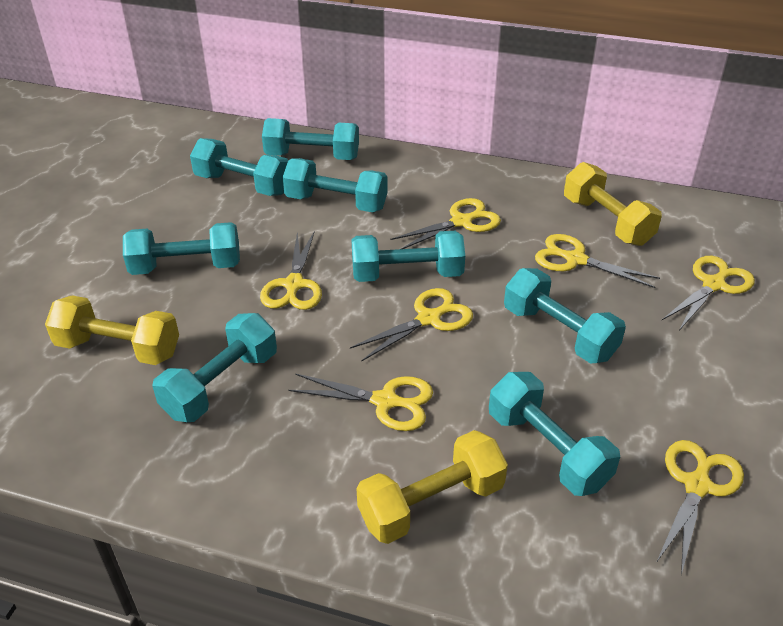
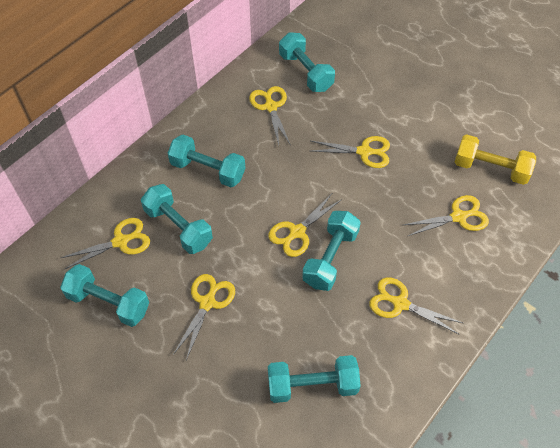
turquoise dumbbell: [123,222,240,275] [152,313,277,422] [190,138,288,196] [262,118,359,160] [282,158,388,212] [351,231,465,282] [489,372,620,496] [504,268,626,363] = 8 -> [60,264,149,327] [141,184,213,254] [168,135,245,187] [268,355,361,403] [279,32,335,92] [302,211,361,291] = 6
yellow dumbbell: [45,295,179,365] [356,430,508,544] [564,162,662,246] = 3 -> [455,134,536,185] = 1

